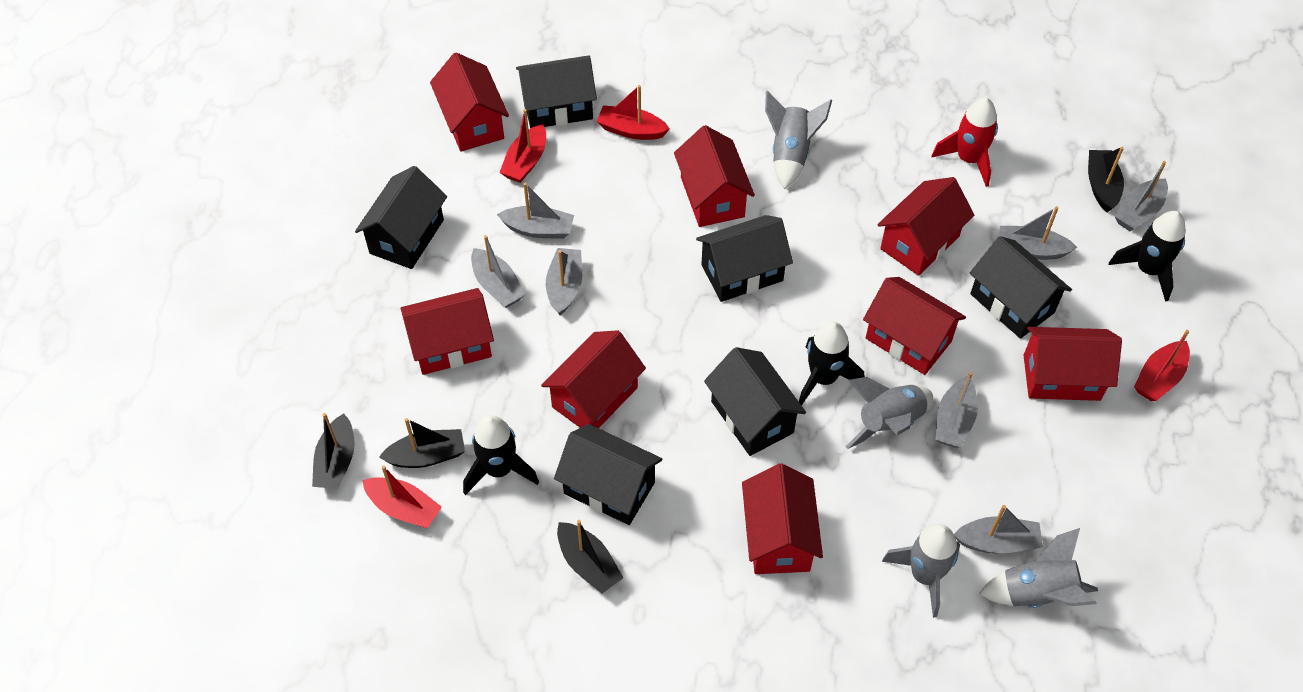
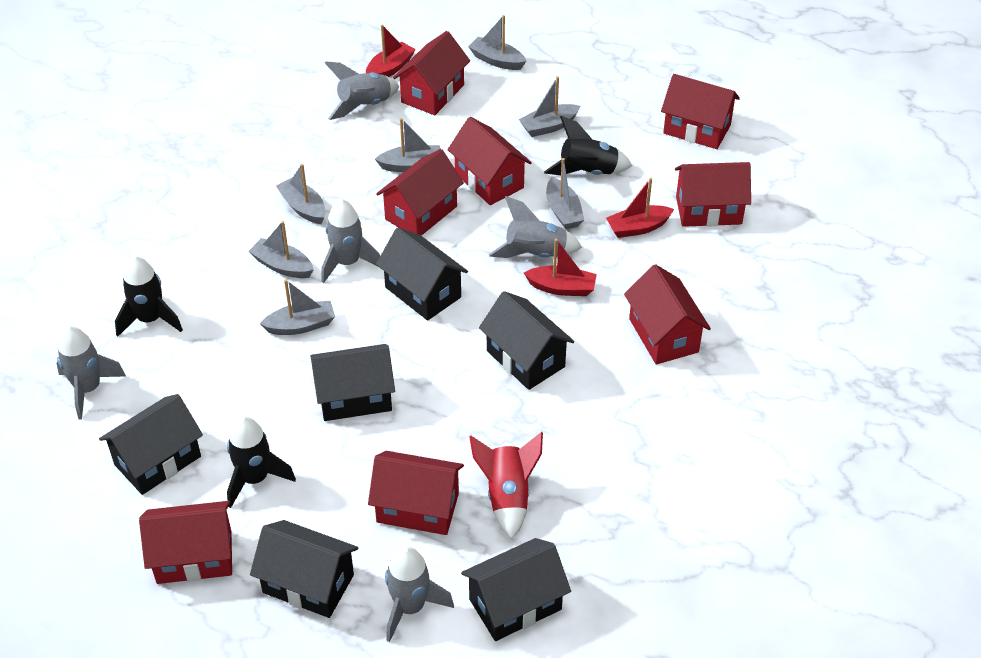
black boat: [312,413,355,489] [379,418,465,468] [557,520,623,594] [1088,147,1124,212] = 4 -> none = 0
grey rocket: [765,91,832,189] [846,377,933,449] [882,524,960,618] [979,528,1098,608] = 4 -> [56,326,126,420] [321,199,380,283] [325,62,400,120] [385,546,454,642] [489,196,582,258] = 5
red boat: [362,466,442,528] [499,109,546,183] [597,85,670,140] [1134,330,1190,401] = 4 -> [366,25,416,77] [524,239,597,296] [606,178,674,238] = 3

